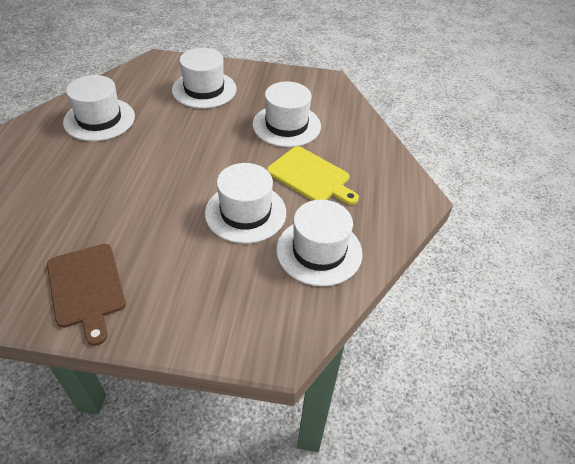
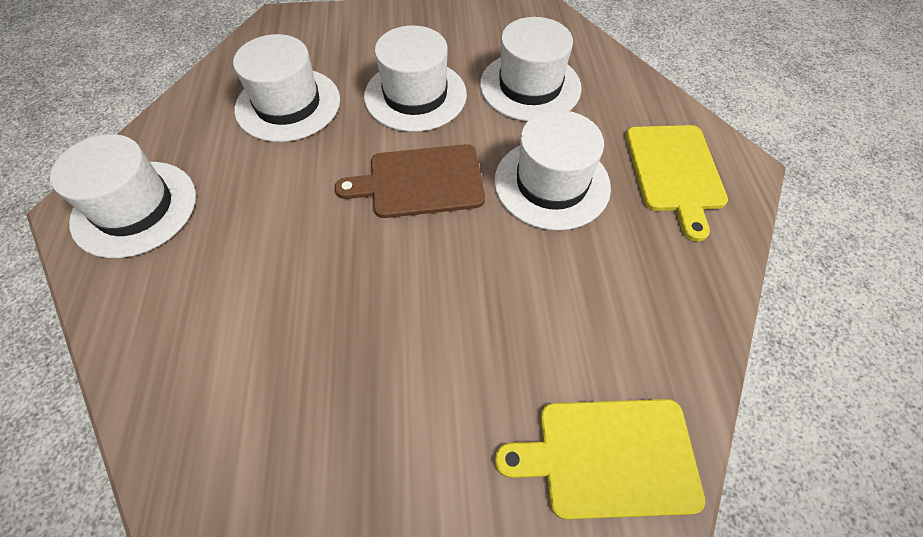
yellow cutting board: [267,146,359,205] = 1 -> [495,399,705,519] [626,125,728,242] = 2

